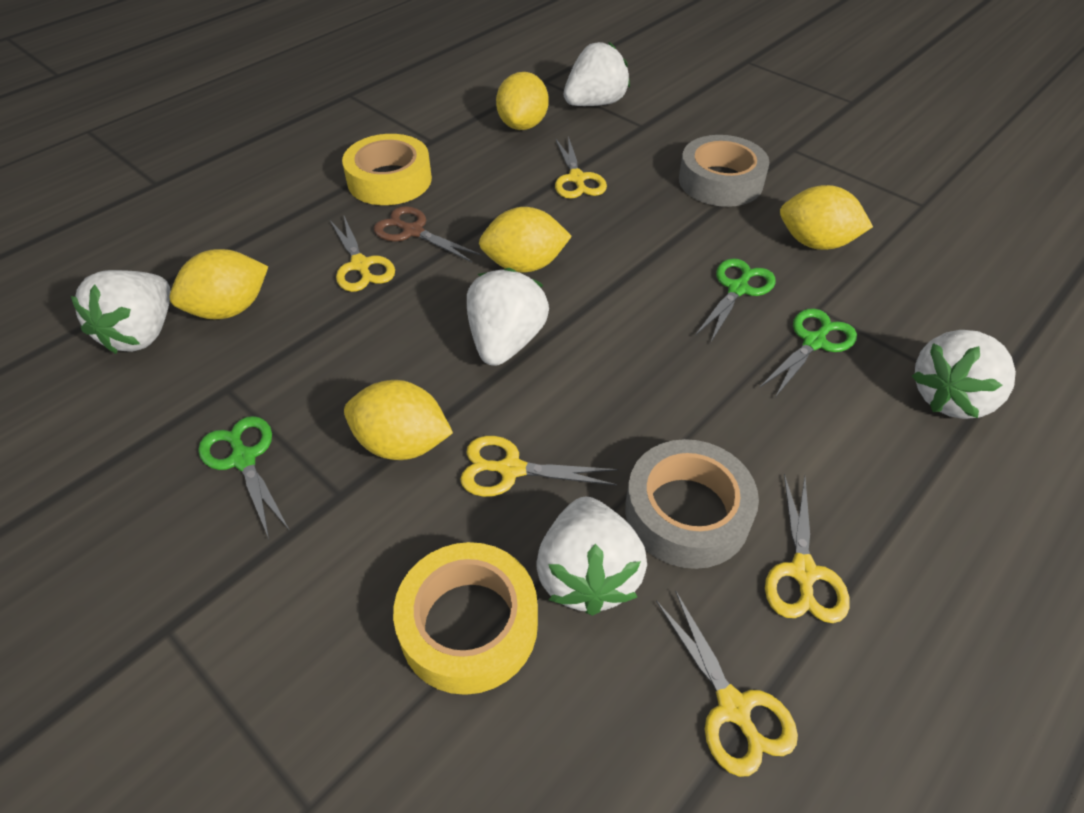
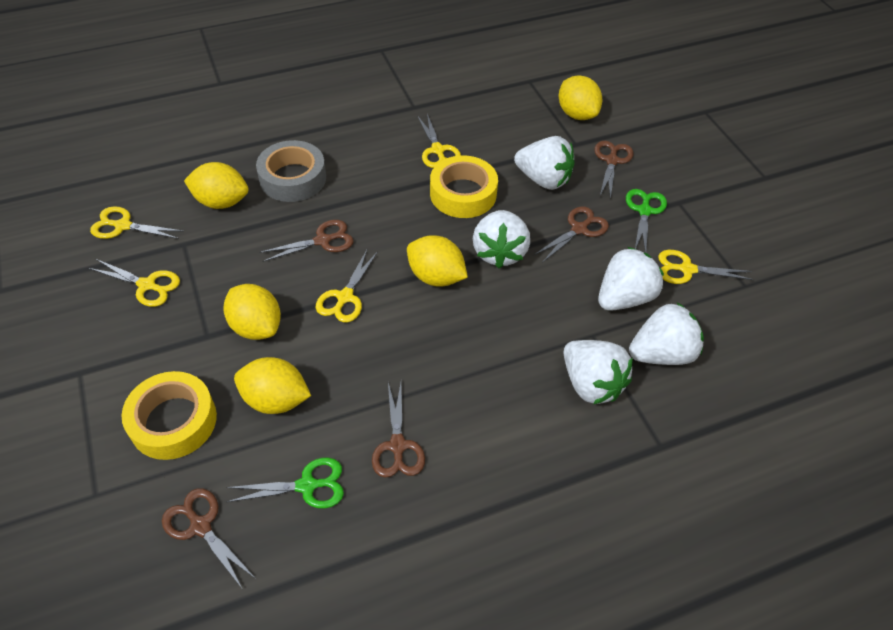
brown scissors: [374,206,482,262] = 1 -> [162,488,256,588] [259,220,353,262] [372,383,425,478] [533,207,609,263] [595,141,633,199] = 5
green scissors: [198,416,290,539] [695,258,776,342] [759,308,857,397] = 3 -> [226,458,344,508] [626,189,667,253] = 2
grey tape: [625,439,759,569] [679,135,769,207] = 2 -> [256,140,326,202] = 1

